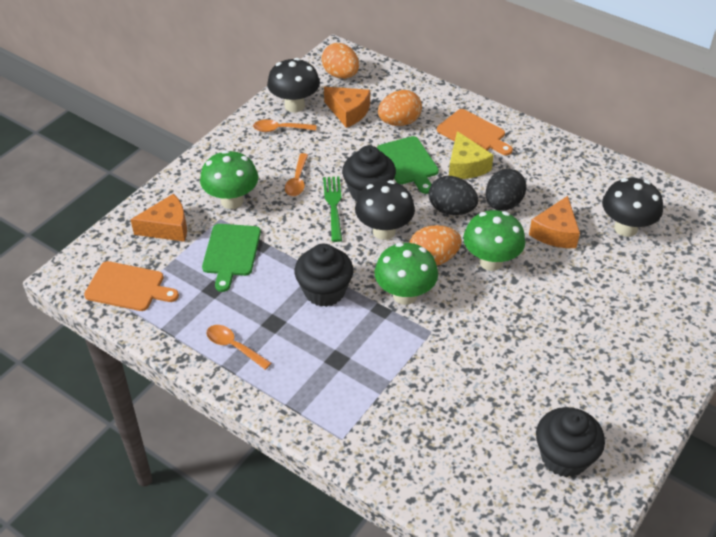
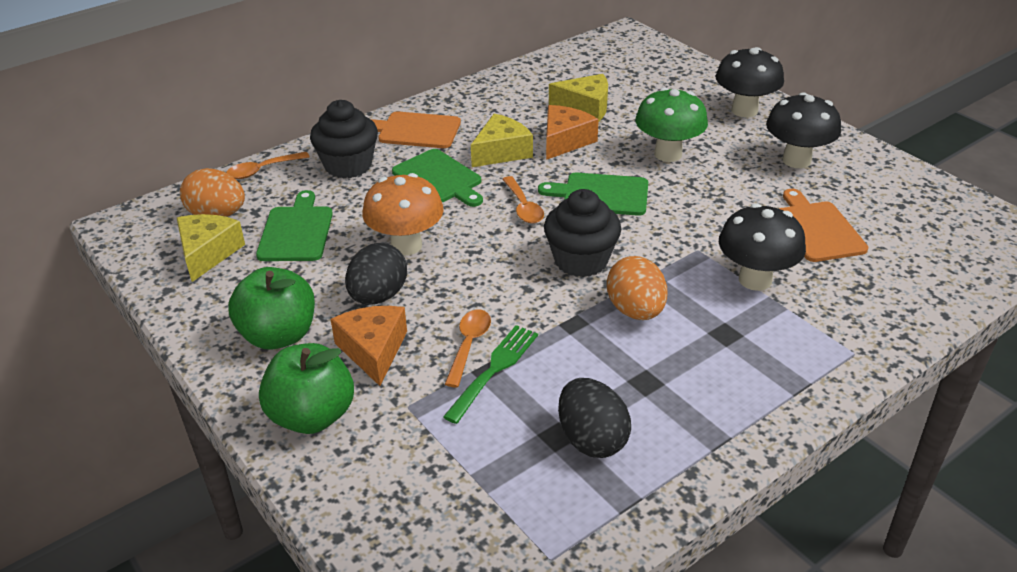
black cupcake: [295,244,354,307] [342,146,396,201] [536,407,605,478] = 3 -> [310,100,378,178] [544,189,621,277] = 2
green apple: none = 0 -> [228,267,315,349] [259,343,354,434] = 2
green cutting board: [202,224,261,292] [377,136,439,194] = 2 -> [256,190,333,261] [392,149,483,207] [538,173,648,216] = 3
green mushroom: [200,150,258,209] [375,243,438,305] [463,210,525,271] = 3 -> [635,88,708,162] = 1
orange cheese: [130,194,187,242] [324,87,370,128] [529,196,580,248] = 3 -> [331,306,407,386] [546,105,599,160] = 2
orange egg: [321,43,359,79] [378,90,422,126] [409,225,462,266] = 3 -> [180,168,245,217] [607,256,667,320] = 2
orange mushroom: none = 0 -> [362,173,444,256] = 1
yellow cheese: [449,131,494,179] = 1 -> [177,214,245,282] [471,114,533,167] [549,74,608,122] = 3

